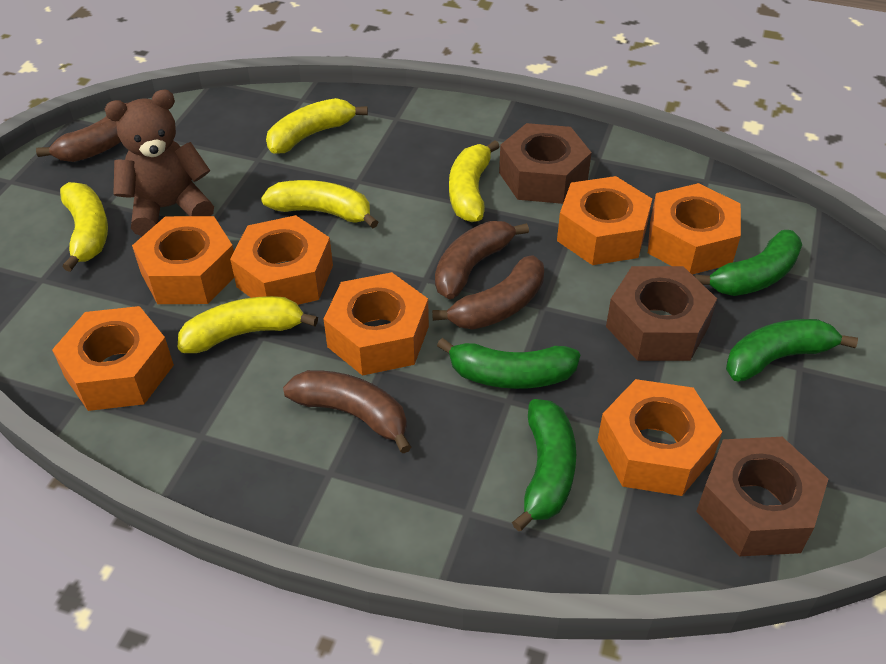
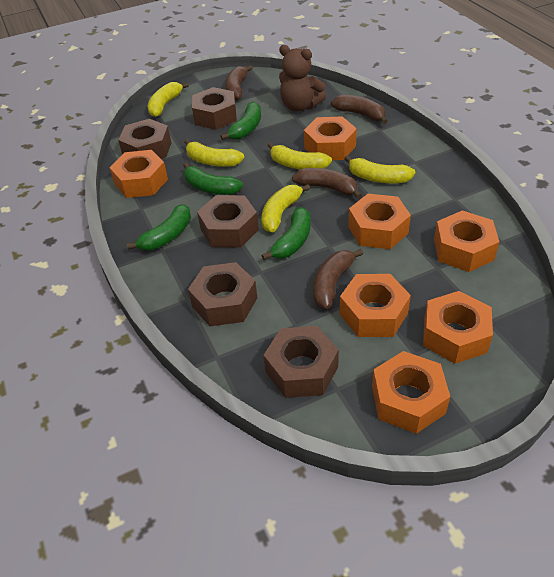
brown nut: [499,123,592,204] [606,266,717,361] [696,437,828,556] = 3 -> [118,119,171,159] [188,262,257,326] [192,87,237,130] [197,195,259,247] [264,326,339,398] = 5

